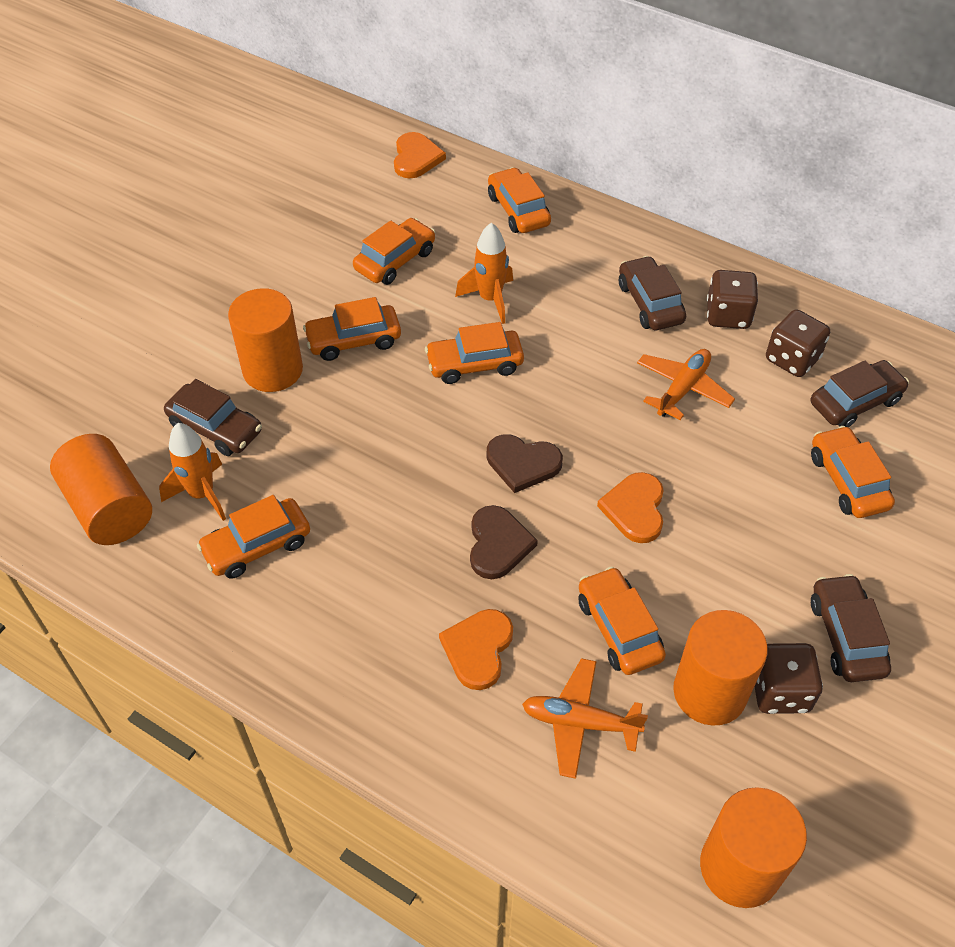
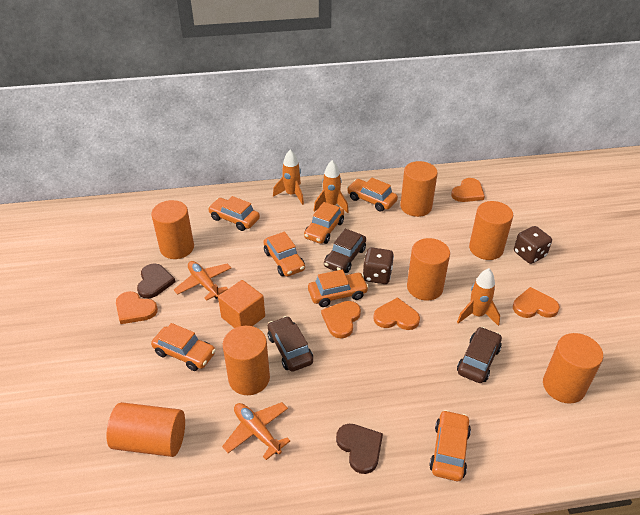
brown car: [164,379,262,456] [619,256,686,330] [811,360,909,427] [811,574,891,682] = 4 -> [268,316,313,372] [324,229,366,273] [457,327,502,383] = 3
brown dice: [707,270,758,329] [754,643,823,714] [766,309,830,377] = 3 -> [363,247,394,284] [514,226,552,264] = 2
orange cube: none = 0 -> [218,280,265,328] = 1
orange cylinder: [50,434,152,545] [228,288,303,392] [673,610,768,726] [700,787,807,908] = 4 -> [106,402,185,457] [151,200,194,259] [223,326,270,395] [400,161,438,217] [407,238,450,301] [469,201,513,260] [543,333,603,404] = 7
orange heart: [394,132,446,178] [439,609,513,690] [597,472,664,543] = 3 -> [116,291,158,324] [321,301,361,338] [373,297,420,330] [451,178,485,202] [513,287,560,318] = 5
orange rocket: [159,423,226,521] [455,223,513,324] = 2 -> [273,149,304,205] [314,160,349,213] [457,268,500,326] = 3

